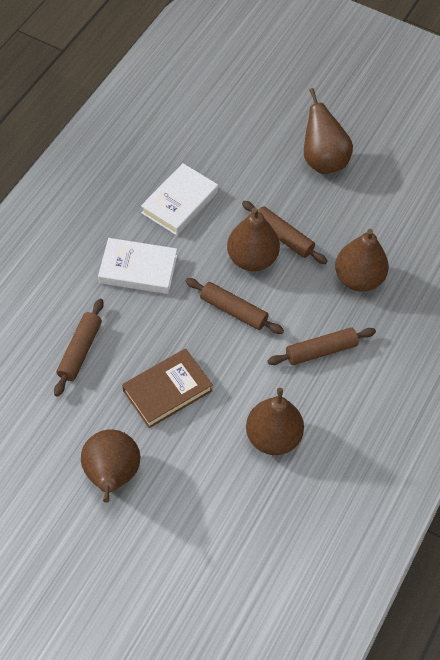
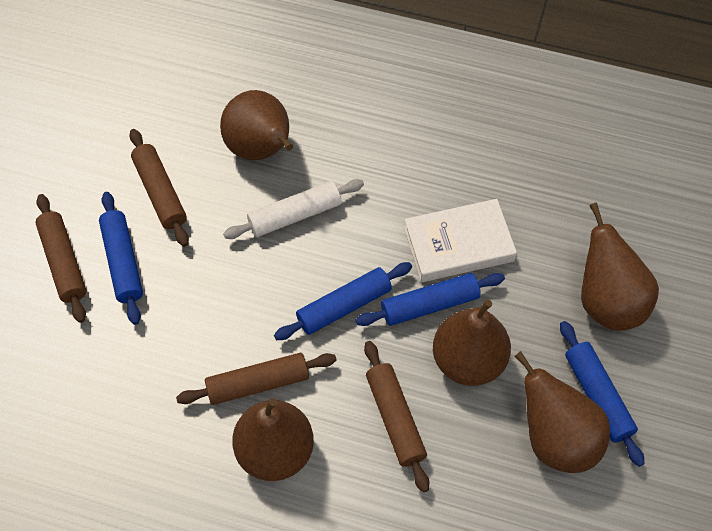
blue rolling pin: none = 0 -> [99,192,143,325] [274,262,412,340] [355,273,505,326] [560,321,644,467] = 4
brown book: [122,348,213,428] = 1 -> none = 0
white book: [98,238,177,294] [141,163,218,236] = 2 -> [404,199,517,282] = 1
white rolling pin: none = 0 -> [223,179,364,239] = 1

